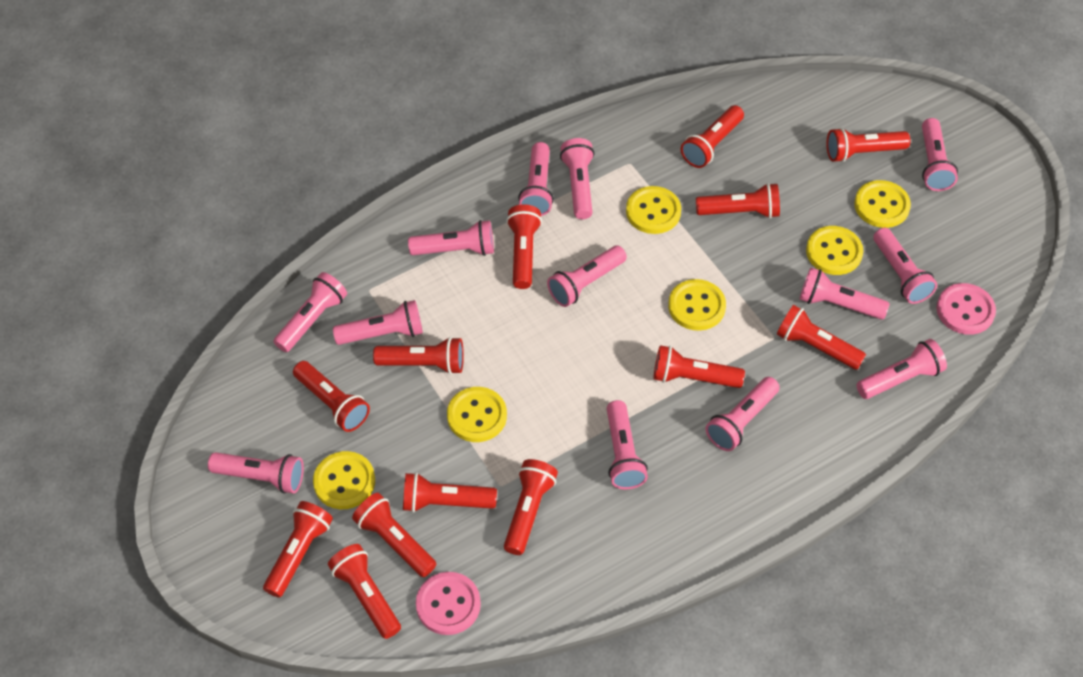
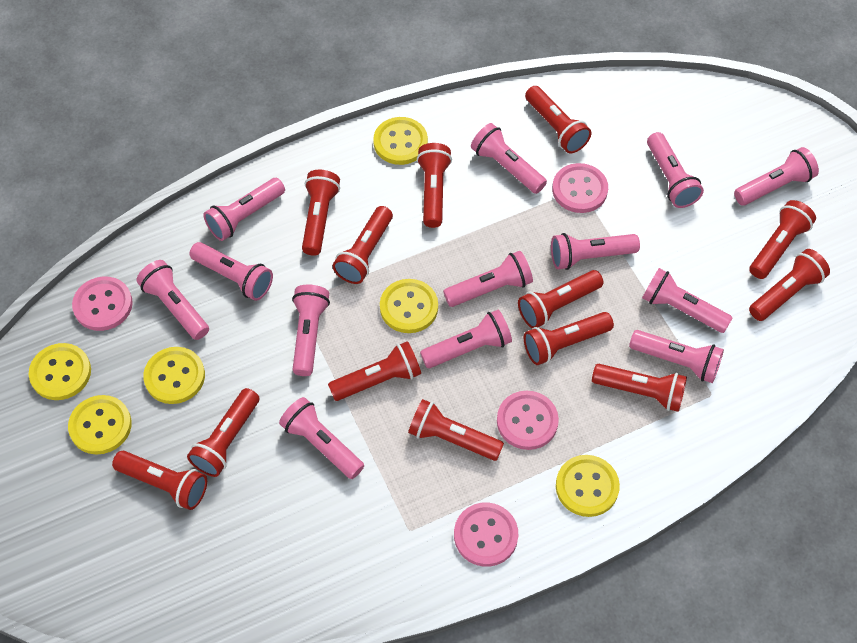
pink button: [416,572,481,635] [936,283,996,335] = 2 -> [72,277,133,331] [454,503,518,567] [497,391,559,450] [552,163,608,213] = 4

